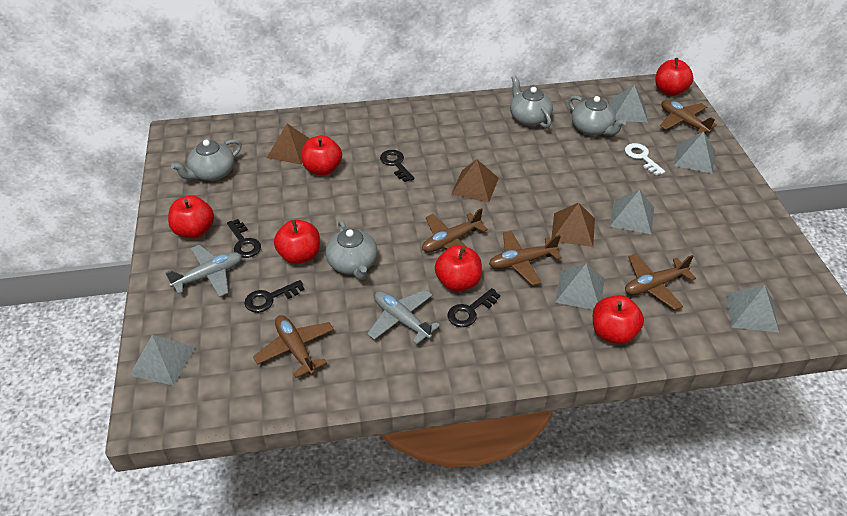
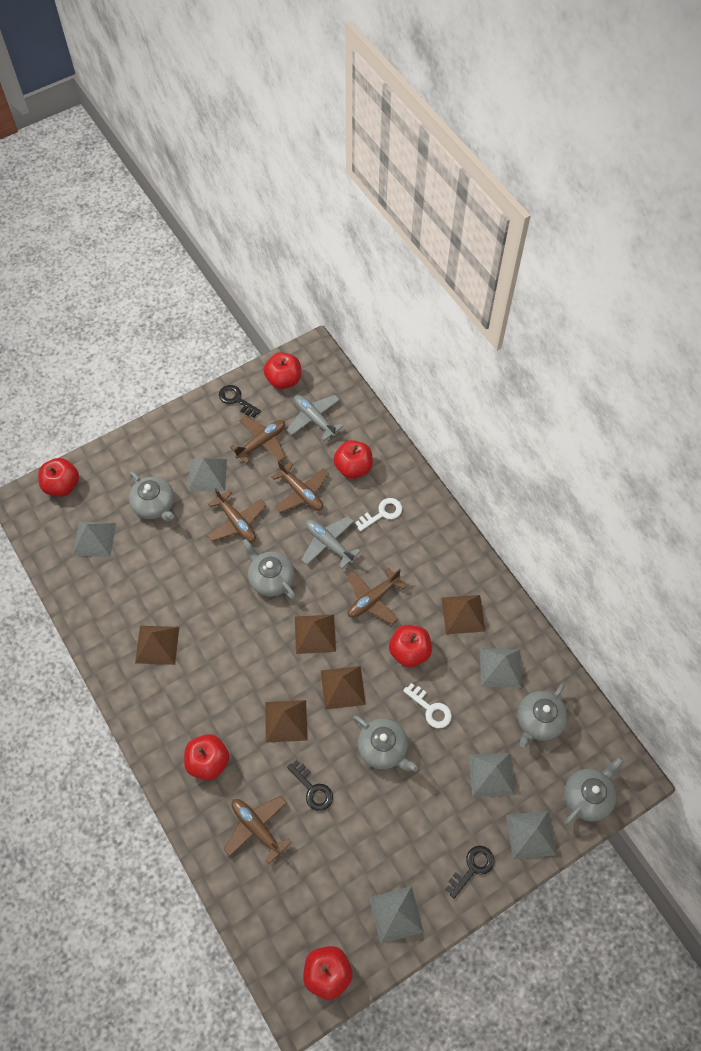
black key: [227,219,261,258] [244,280,305,313] [380,150,414,182] [447,288,500,327] = 4 -> [219,385,261,417] [287,760,333,811] [446,846,494,898] = 3
brown pyramid: [267,124,310,165] [451,159,499,203] [551,203,595,247] = 3 -> [135,626,179,665] [265,700,307,743] [295,614,336,654] [321,666,366,710] [442,595,485,634] = 5
grey teapot: [171,139,242,181] [325,220,378,280] [510,76,553,128] [568,96,626,136] = 4 -> [129,471,174,522] [242,539,296,600] [353,715,418,772] [517,684,568,747] [564,757,624,825] = 5
white key: [625,143,665,175] = 1 -> [355,498,402,531] [403,683,452,728] = 2

